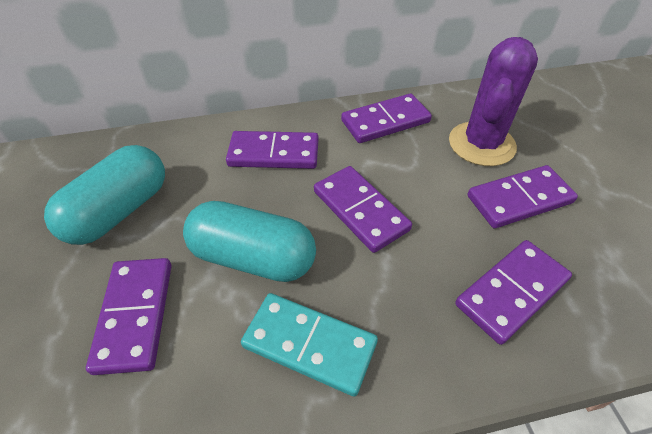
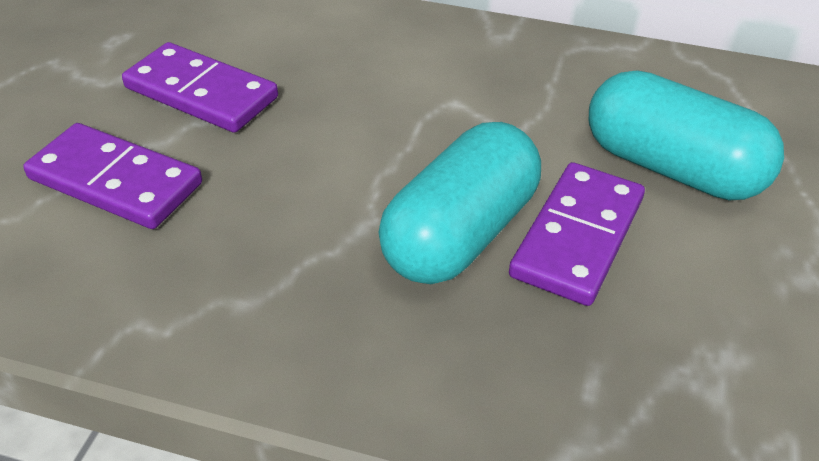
purple cactus: [449,37,538,166] = 1 -> none = 0
purple domino: [86,258,171,375] [226,131,319,169] [314,166,412,253] [341,93,432,143] [455,240,572,345] [468,165,578,228] = 6 -> [23,123,202,229] [122,42,278,133] [509,162,645,306] = 3
turquoise domino: [241,293,378,396] = 1 -> none = 0

